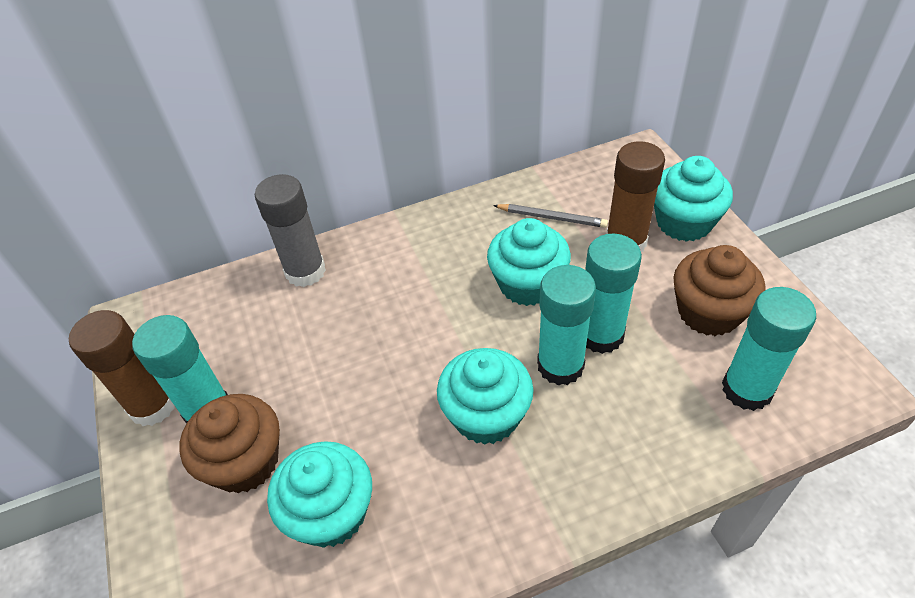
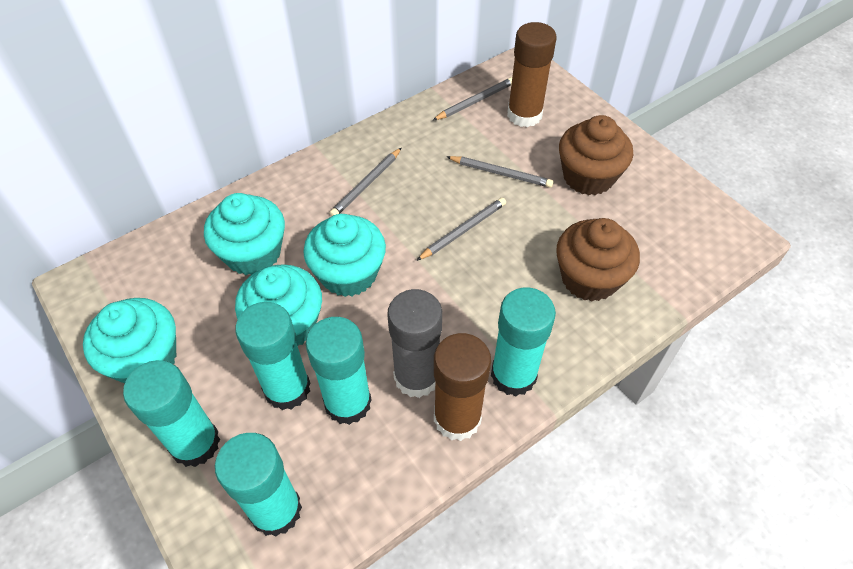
grey pencil: [493,204,608,228] = 1 -> [330,148,401,216] [416,198,506,261] [432,77,512,121] [446,156,554,188] = 4
turquoise glue stick: [132,315,228,424] [537,265,596,386] [585,234,642,354] [722,287,816,411] = 4 -> [123,360,220,467] [215,433,302,537] [235,302,310,410] [306,317,372,425] [491,287,556,396] = 5

